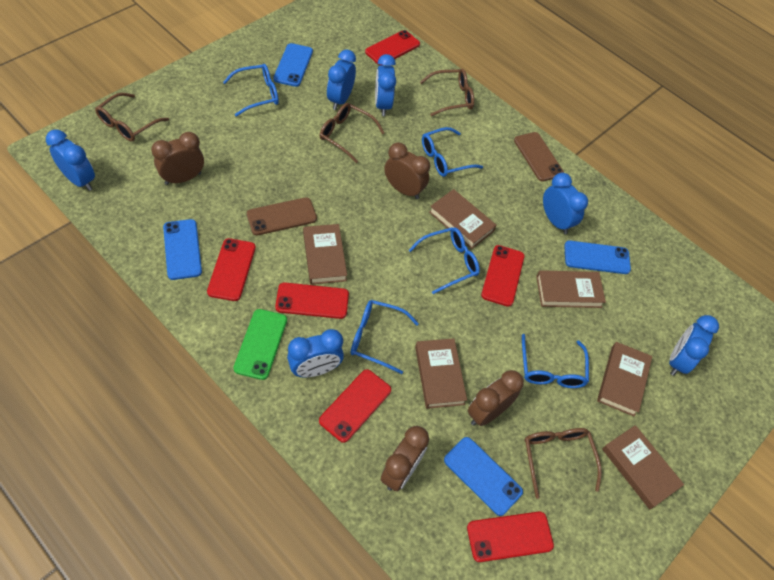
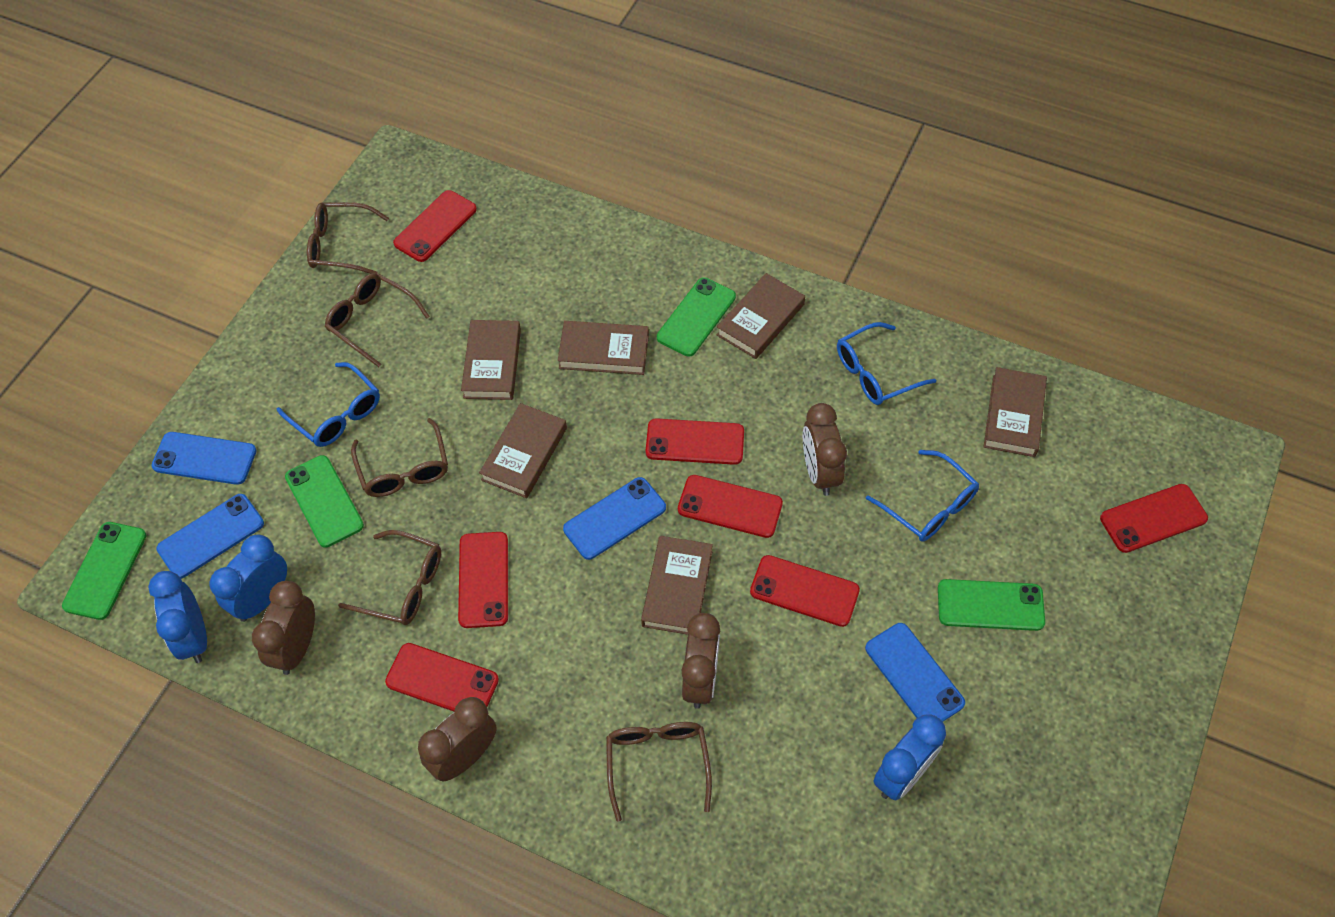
blue clock: [46,129,95,191] [287,329,344,377] [327,49,356,110] [375,54,396,116] [543,173,588,234] [669,315,719,376] = 6 -> [148,571,207,663] [210,535,287,622] [873,714,946,801] = 3
blue glasses: [223,64,279,117] [351,300,419,374] [408,227,480,294] [422,127,483,177] [522,334,589,388] = 5 -> [277,362,380,447] [837,322,937,405] [866,450,979,542] = 3
brown glasses: [95,93,169,142] [319,103,384,163] [420,69,474,116] [525,428,602,499] = 4 -> [307,202,389,274] [325,273,430,367] [338,530,441,625] [351,418,448,497] [606,722,712,822] = 5
brown phone: [247,197,317,236] [514,132,564,181] = 2 -> none = 0
green phone: [233,309,287,380] = 1 -> [62,522,147,620] [285,455,364,548] [657,277,736,357] [938,579,1045,631] = 4
red phone: [207,238,256,301] [275,282,349,319] [319,369,391,443] [365,30,420,65] [467,512,554,562] [481,245,524,307] = 6 -> [385,643,499,711] [393,190,477,262] [458,532,508,628] [646,418,744,465] [678,475,783,538] [750,555,860,627] [1100,484,1208,553] = 7

